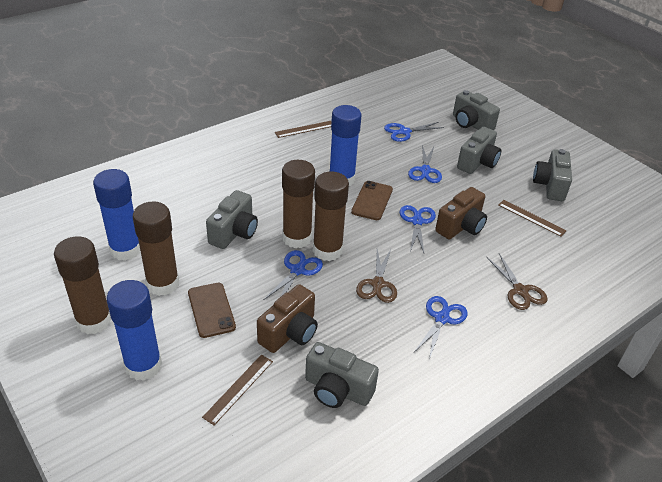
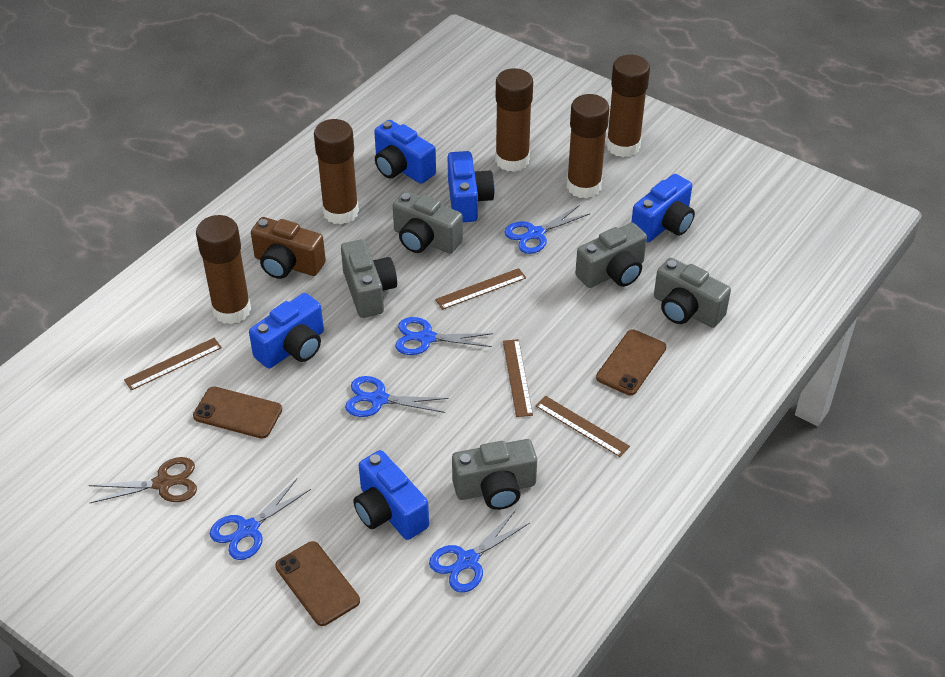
blue camera: none = 0 -> [249,293,324,368] [353,450,429,540] [374,120,436,184] [448,151,495,222] [631,174,695,243] = 5
blue glue stick: [93,169,140,261] [106,280,162,381] [329,105,362,186] = 3 -> none = 0
brown camera: [257,284,318,353] [435,187,487,239] = 2 -> [251,217,326,279] = 1
brown glue stick: [54,236,111,334] [133,201,179,296] [282,160,315,248] [313,171,349,261] = 4 -> [196,215,251,324] [314,119,359,225] [495,68,533,172] [567,94,609,198] [606,55,650,157] = 5
brown phone: [188,283,236,338] [351,181,393,220] = 2 -> [193,386,282,439] [275,541,360,626] [596,329,667,395] = 3
brown ruler: [202,355,273,425] [275,121,332,138] [499,200,566,237] = 3 -> [124,338,222,390] [435,268,526,310] [503,339,533,417] [535,396,630,457] = 4
brown scissors: [356,249,397,303] [486,253,548,310] = 2 -> [89,457,197,503] = 1

